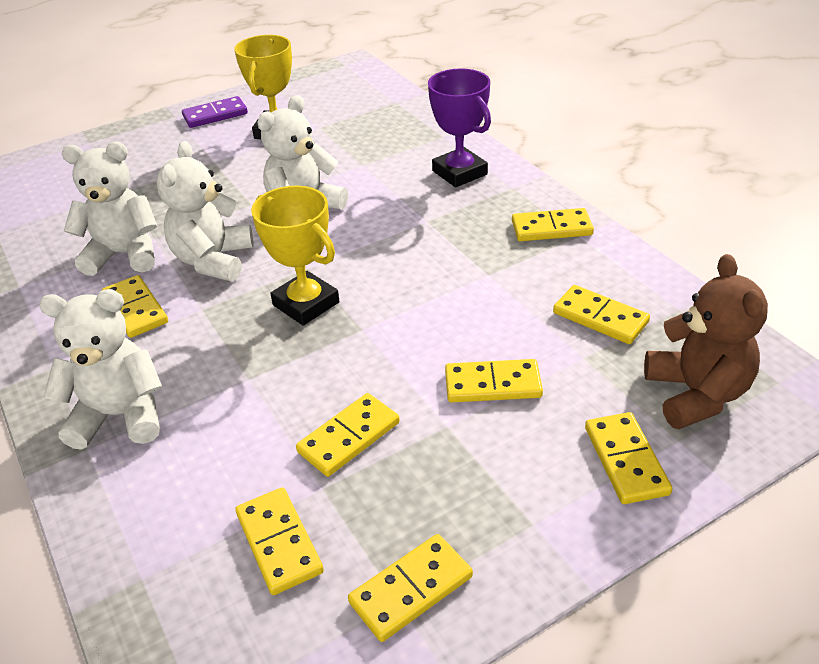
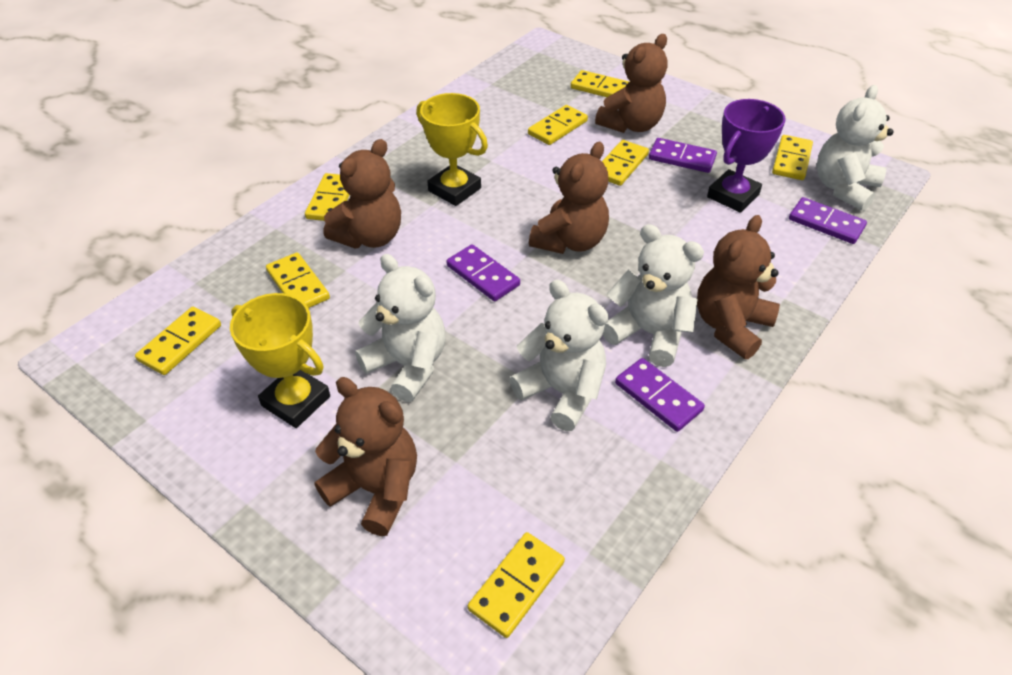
brown teddy bear: [644,254,768,429] = 1 -> [315,377,417,536] [323,139,401,248] [529,142,609,254] [595,34,668,133] [697,215,780,359] = 5
purple domino: [182,96,248,128] = 1 -> [447,244,520,301] [615,358,705,432] [649,138,717,173] [789,197,867,244] = 4

